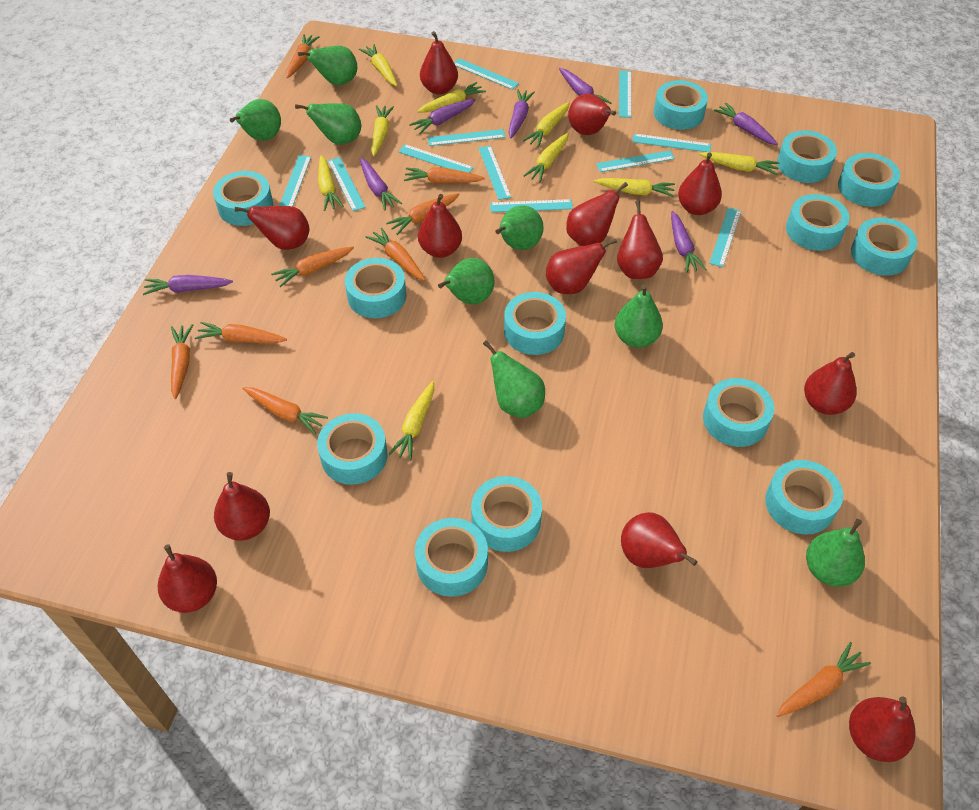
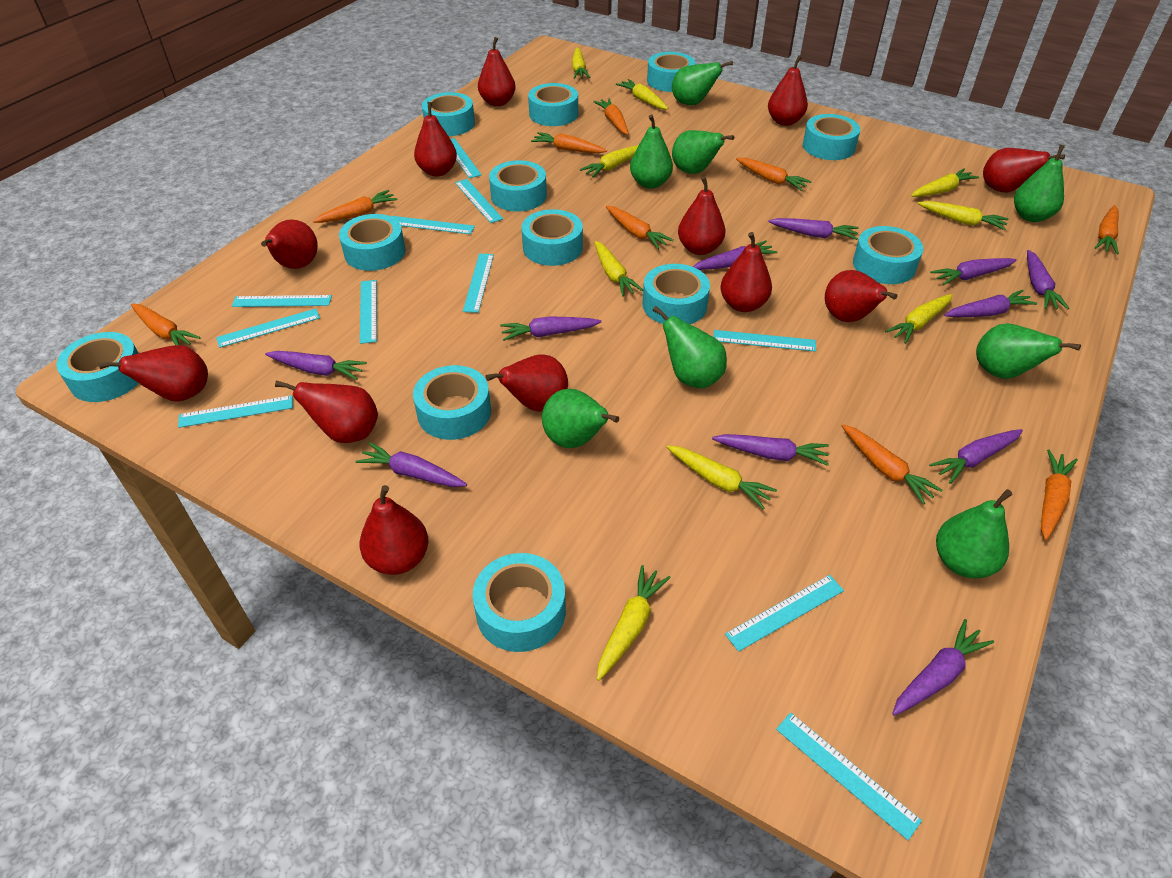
purple carrot: [143,275,233,295] [360,158,402,211] [409,99,476,134] [508,89,535,139] [559,68,611,104] [671,211,706,273] [714,103,778,145] = 7 -> [265,351,367,380] [355,442,467,487] [500,316,601,341] [693,240,778,270] [712,434,829,466] [768,218,859,240] [892,619,994,716] [929,429,1023,484] [930,258,1017,285] [944,290,1037,317] [1027,250,1069,310] = 11
red pear: [158,544,217,613] [214,472,270,541] [235,206,309,250] [418,194,462,258] [420,31,458,95] [546,238,617,294] [566,182,628,246] [568,94,616,135] [617,200,663,279] [621,512,697,568] [678,152,722,215] [804,352,857,415] [849,696,916,762] = 13 -> [99,345,208,402] [261,219,318,269] [275,381,378,443] [360,485,428,575] [414,102,457,176] [478,37,516,106] [486,354,568,412] [678,176,725,255] [721,232,772,312] [768,55,808,126] [825,270,897,322] [983,148,1065,192] = 12
turquoise tape: [213,171,273,226] [317,413,387,485] [345,258,406,318] [415,518,488,597] [471,476,542,552] [504,292,566,355] [654,80,708,130] [703,378,774,447] [765,460,843,534] [777,130,837,183] [786,194,849,251] [838,153,900,207] [851,218,917,276] = 13 -> [56,332,139,402] [339,214,406,271] [413,365,491,440] [422,92,475,136] [472,553,566,652] [489,160,547,212] [521,209,583,266] [528,83,578,126] [642,264,710,324] [647,52,695,92] [803,114,860,160] [853,226,923,284] = 12

